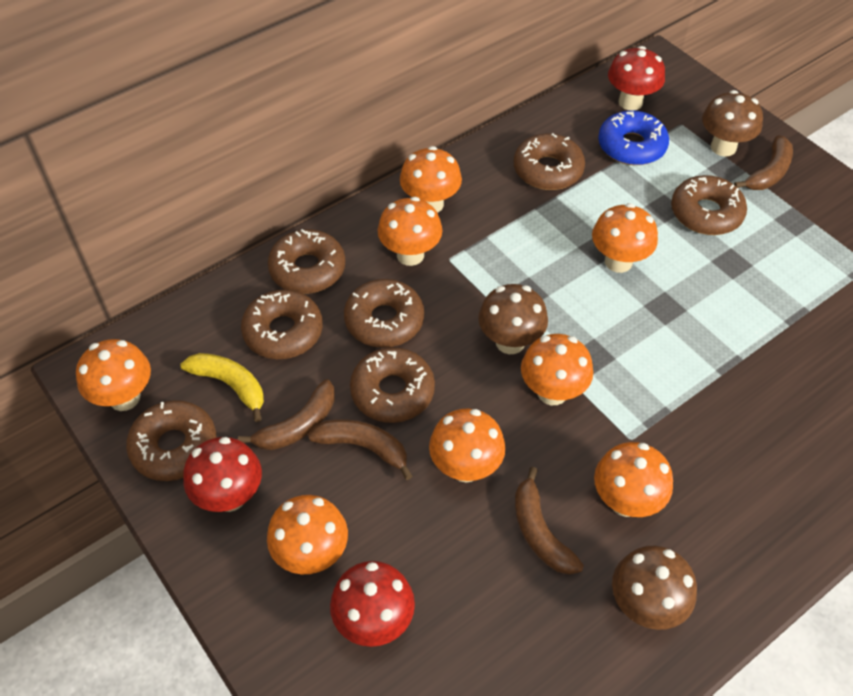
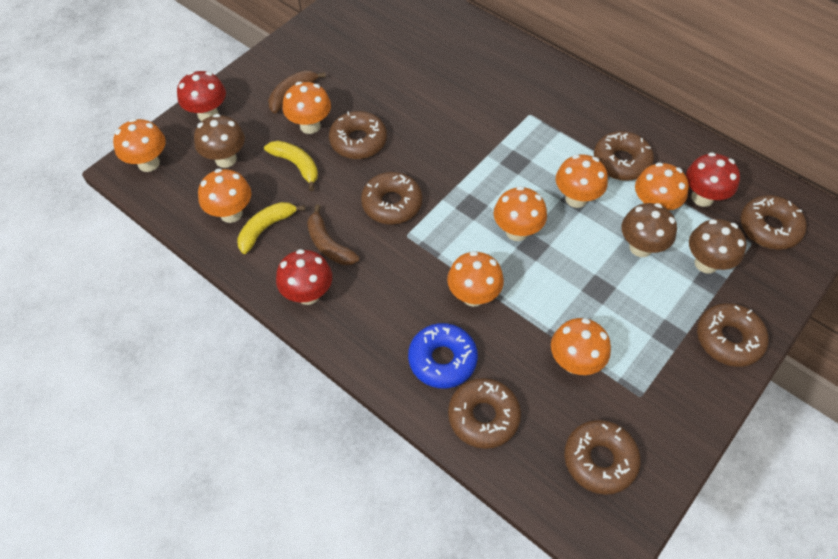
brown banana: [238,379,335,450] [308,419,412,480] [515,467,584,575] [734,135,793,190] = 4 -> [268,70,326,113] [307,205,360,265] = 2
yellow banana: [180,353,264,422] = 1 -> [237,202,305,254] [264,141,318,191] = 2

